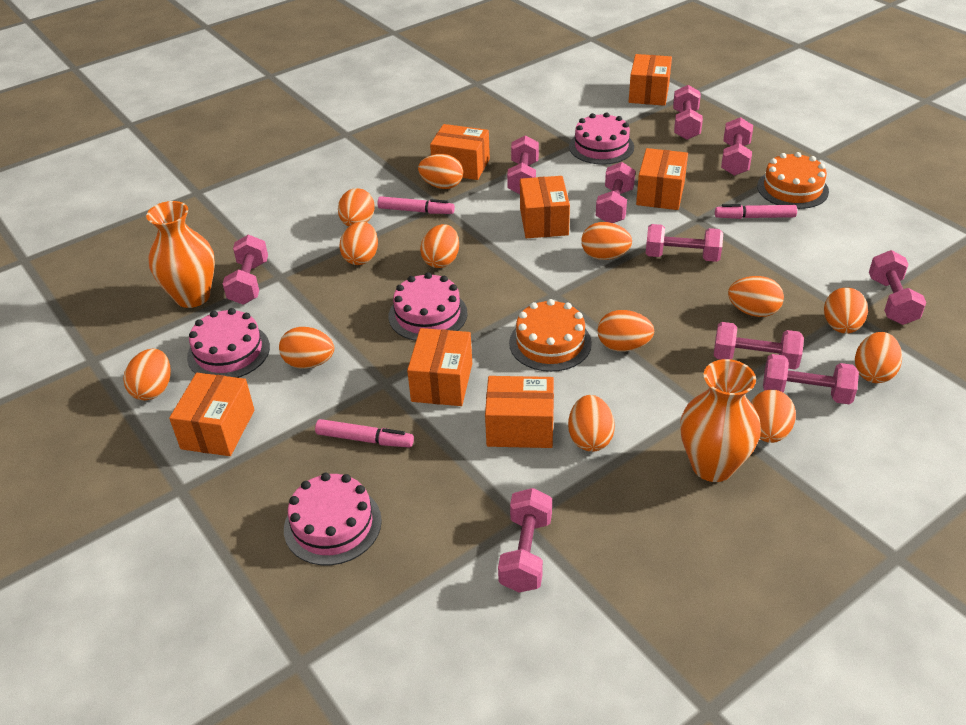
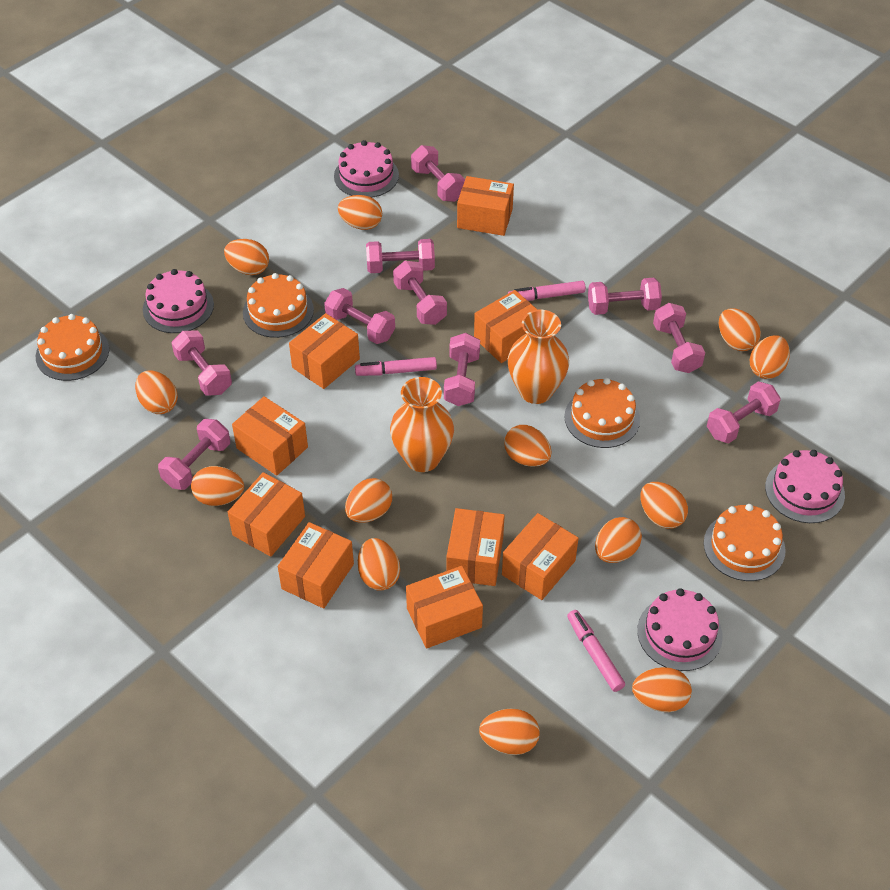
orange box: [169,373,254,456] [407,328,472,406] [430,124,490,180] [485,376,554,448] [520,176,570,238] [629,54,672,106] [636,148,688,210] = 7 -> [228,472,305,557] [232,396,308,476] [278,522,354,609] [289,313,360,389] [406,566,483,649] [446,508,505,586] [457,176,514,236] [474,290,537,363] [502,513,579,600] = 9
orange cake: [509,299,592,372] [757,152,829,209] = 2 -> [36,314,109,381] [243,273,314,338] [564,378,640,448] [704,504,786,581] = 4

